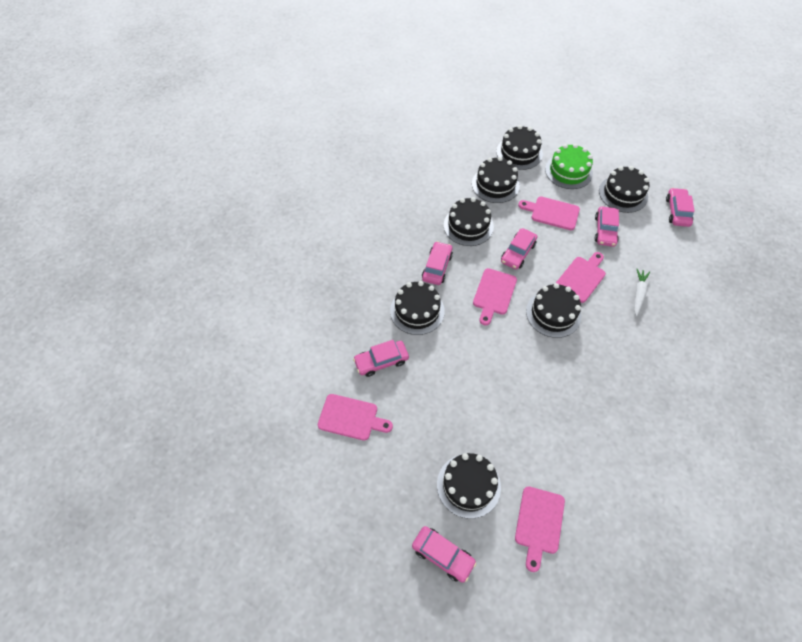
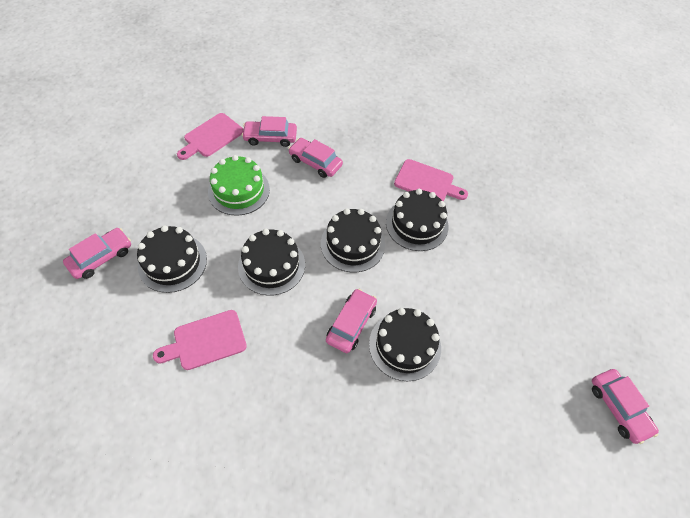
black cake: [390,281,445,335] [437,453,501,519] [444,197,494,246] [472,157,520,203] [496,125,543,170] [526,283,581,338] [599,166,649,213] = 7 -> [137,225,207,293] [238,229,305,296] [321,208,385,272] [369,308,441,381] [386,189,449,251] = 5
pink car: [353,340,409,377] [412,526,476,583] [422,241,453,285] [501,228,537,269] [594,206,619,247] [666,188,695,227] = 6 -> [63,228,131,279] [242,116,297,147] [288,138,343,178] [326,289,377,353] [592,369,659,444] = 5
pink cutting board: [318,394,393,441] [473,268,517,325] [515,486,565,572] [518,196,580,230] [556,252,606,303] = 5 -> [153,310,247,370] [177,113,243,160] [394,159,468,201] = 3
white carrot: [634,269,650,316] = 1 -> none = 0

